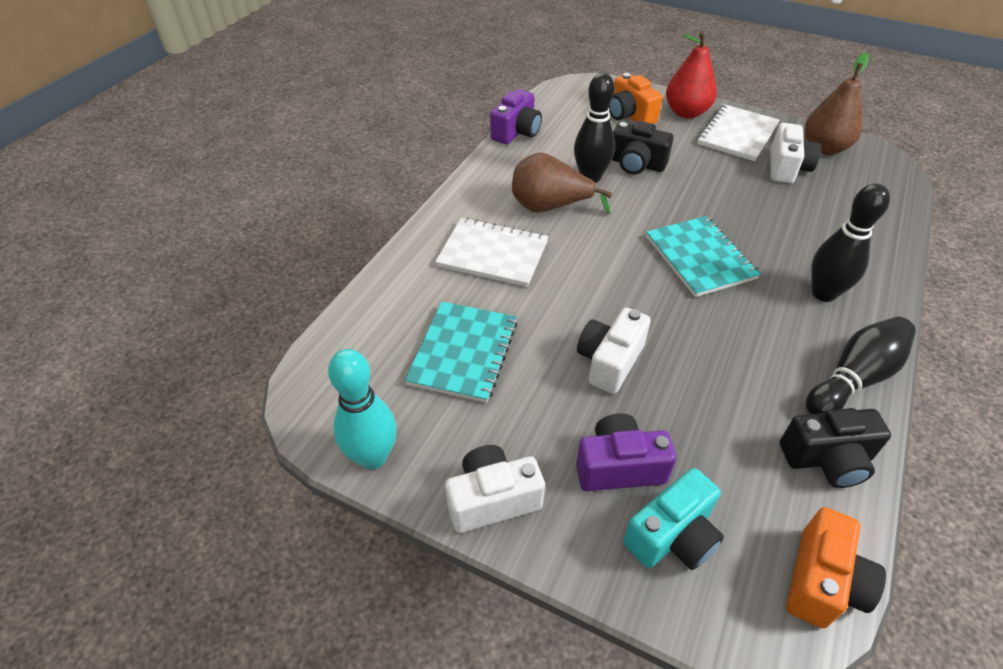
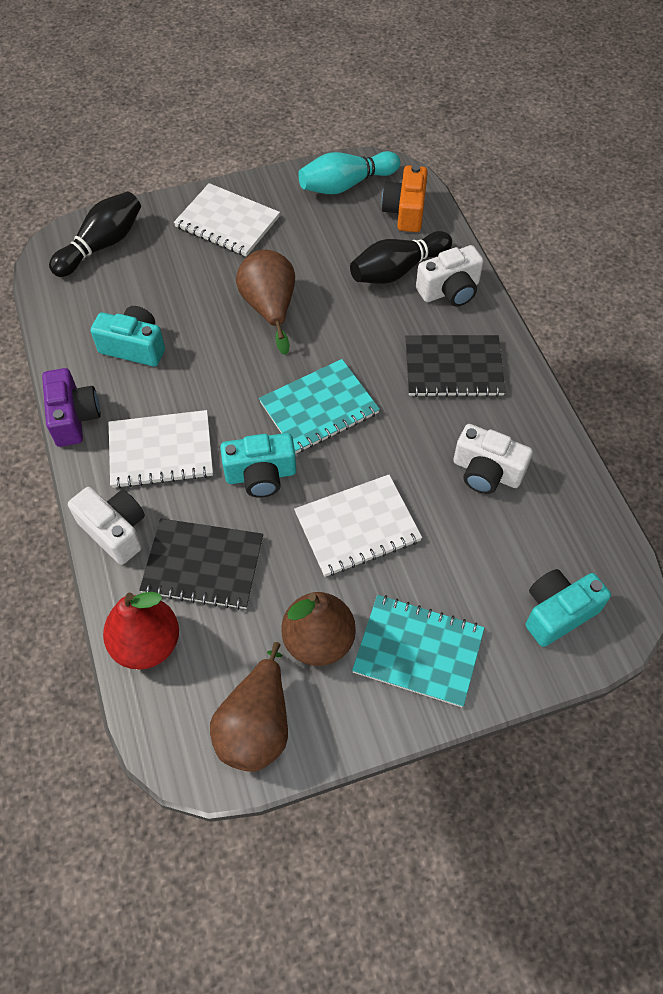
black bowling pin: [574,73,615,183] [806,317,916,414] [811,183,890,302] = 3 -> [49,191,141,277] [350,231,452,284] = 2
black camera: [612,121,674,174] [780,408,891,488] = 2 -> none = 0
black notebook: none = 0 -> [139,519,263,610] [406,335,506,397] = 2
brown pear: [512,153,612,214] [805,52,869,155] = 2 -> [210,642,288,772] [236,250,295,355] [281,592,356,666] = 3
orange camera: [609,73,663,124] [786,507,886,628] = 2 -> [381,164,428,232] = 1
purple camera: [490,89,542,144] [576,413,676,491] = 2 -> [42,368,101,447] = 1
turquoise camera: [623,468,724,570] = 1 -> [90,306,165,366] [220,433,296,498] [526,569,611,647] = 3
white notebook: [435,218,548,287] [697,104,780,161] = 2 -> [109,410,213,489] [174,183,280,257] [294,475,422,577] = 3

